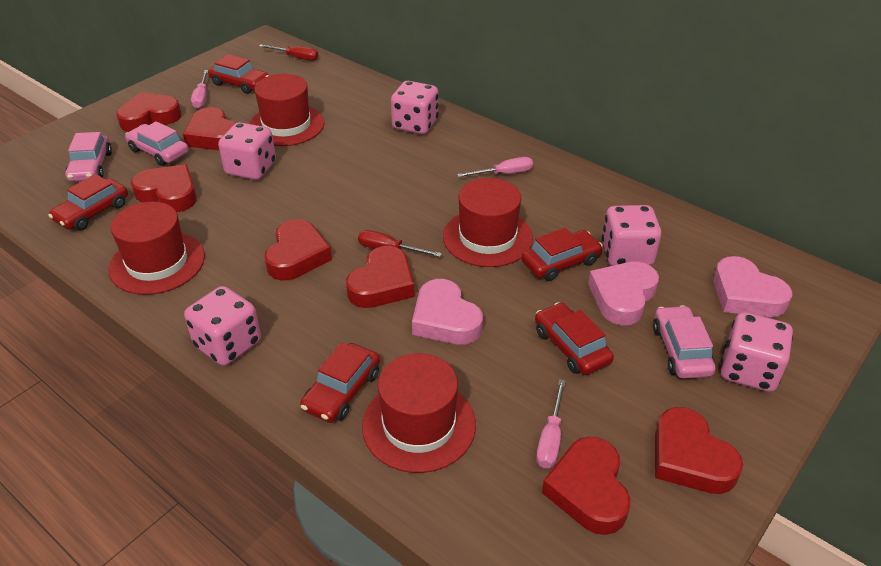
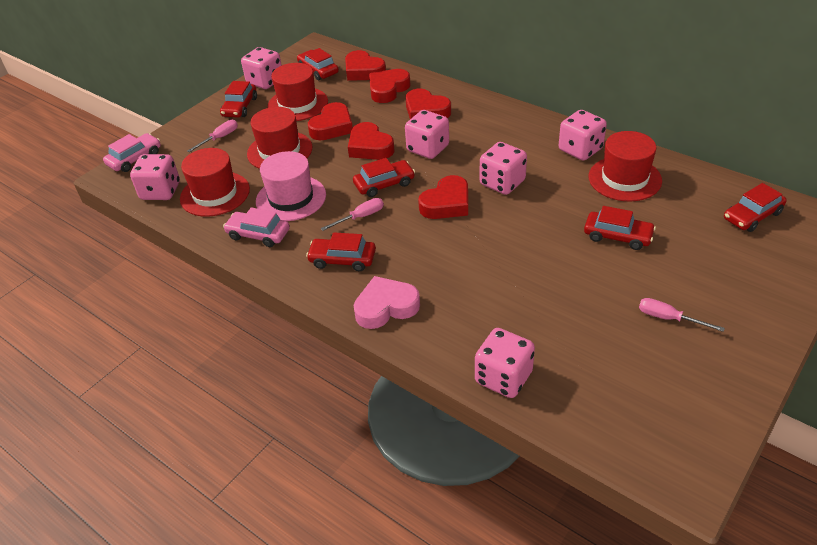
pink car: [65,132,112,182] [125,121,189,166] [653,305,716,379] = 3 -> [103,133,161,172] [223,207,290,247] = 2
pink dice: [184,286,261,366] [218,122,276,180] [391,81,438,134] [602,205,661,266] [721,312,793,392] = 5 -> [130,154,180,200] [241,47,282,89] [405,110,449,159] [475,328,535,398] [480,142,527,195] [559,110,607,161] = 6
pink hat: none = 0 -> [256,151,326,221] = 1
pink heart: [412,279,483,345] [588,261,659,325] [713,256,792,317] = 3 -> [353,276,420,329] = 1
red car: [48,174,128,230] [208,54,269,94] [300,342,380,423] [521,228,603,281] [535,302,614,375] = 5 -> [220,81,257,118] [297,48,339,80] [306,232,376,271] [353,158,415,197] [584,206,656,250] [724,183,787,232] = 6
red heart: [116,92,182,132] [131,164,197,212] [183,107,235,150] [264,219,332,280] [346,246,414,308] [542,437,630,535] [655,407,743,494] = 7 -> [308,102,353,140] [345,50,386,81] [348,122,394,160] [369,69,410,103] [405,89,451,119] [418,175,468,219] = 6
red screwdriver: [259,44,318,61] [358,230,442,257] = 2 -> none = 0

